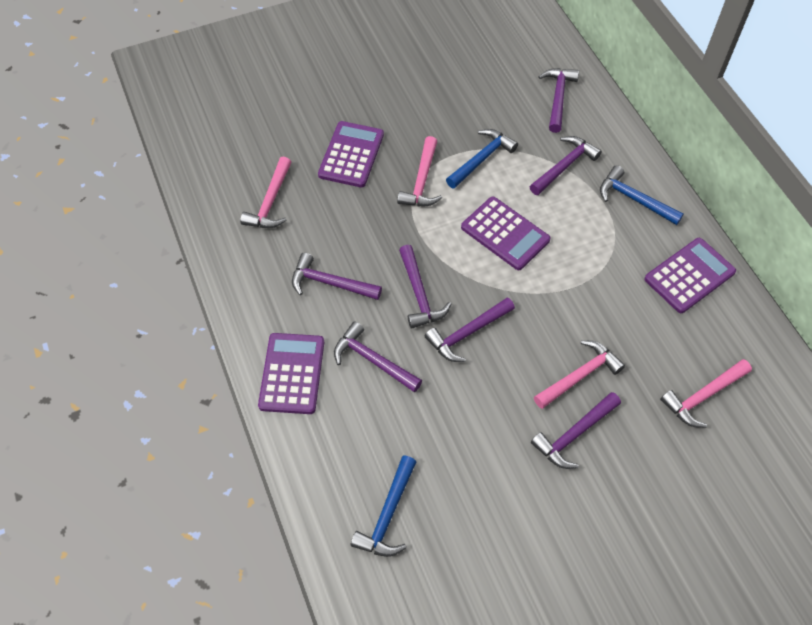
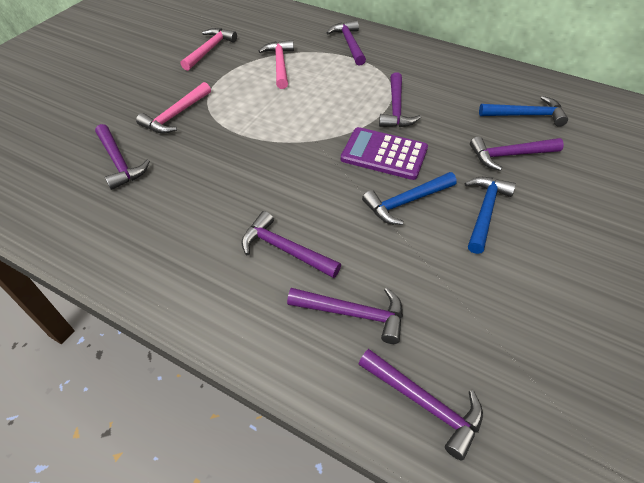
pink hammer: [240,157,291,228] [397,136,442,206] [534,340,625,409] [660,359,752,428] = 4 -> [136,82,211,134] [181,28,237,71] [259,40,294,89] = 3
purple calculator: [258,333,324,414] [318,121,384,187] [461,197,551,270] [644,238,736,313] = 4 -> [341,127,428,180] = 1

